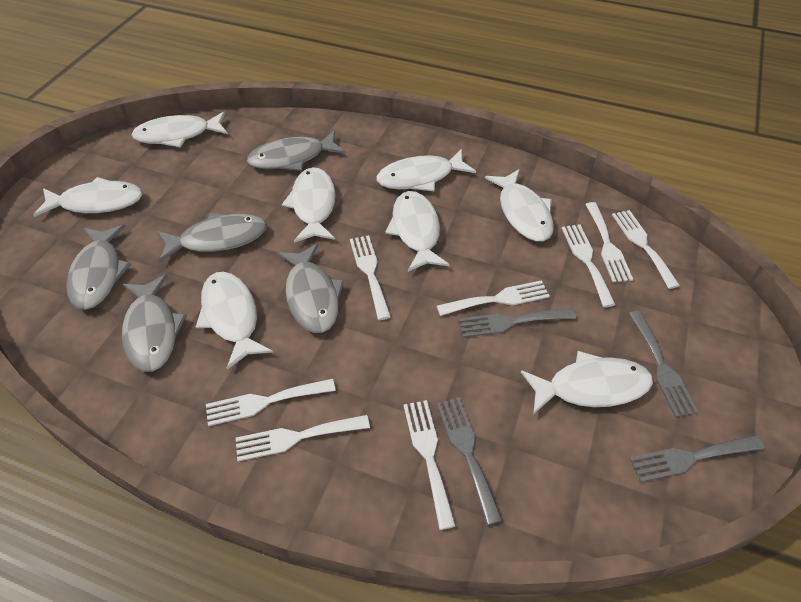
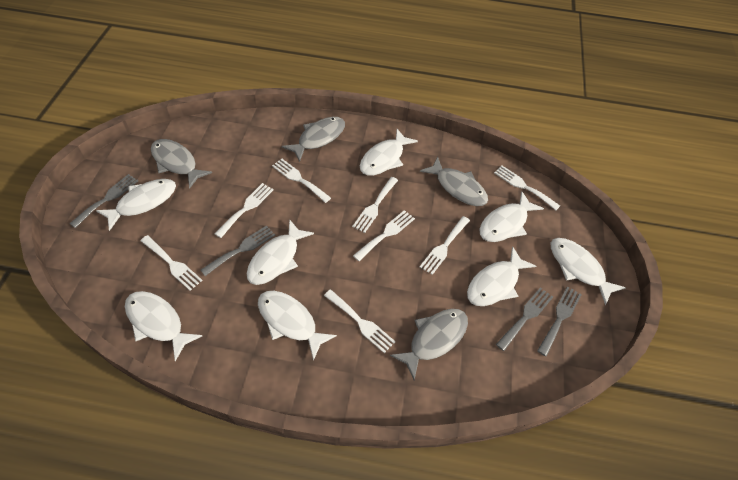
grey fish: [66,224,131,310] [122,274,187,372] [157,213,267,262] [247,130,345,171] [277,244,344,333] = 5 -> [151,139,212,189] [282,117,345,162] [390,309,468,380] [420,157,488,206] = 4

